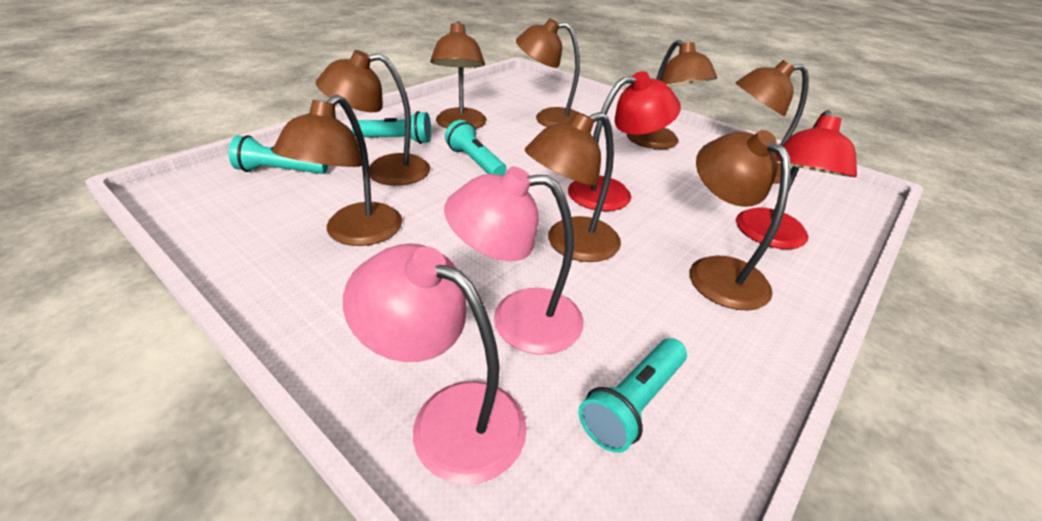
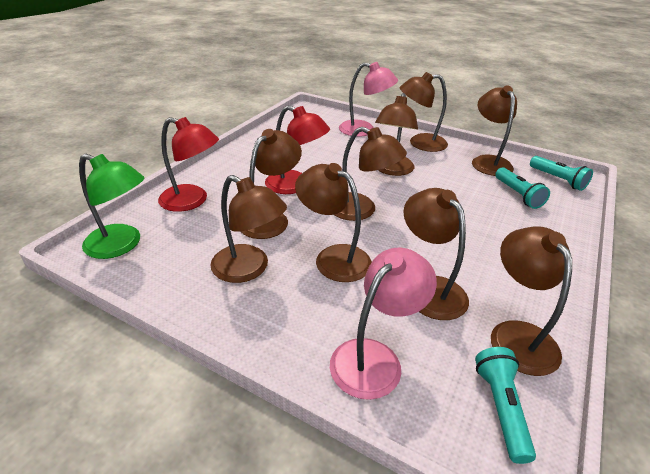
brown lamp: [272,95,402,246] [316,50,430,186] [430,21,487,129] [516,18,580,127] [525,112,621,262] [627,40,717,149] [690,130,791,311] [736,60,809,184] = 8 -> [210,175,287,283] [240,129,302,239] [295,163,372,282] [334,127,407,221] [375,93,418,176] [400,72,448,152] [403,188,469,320] [472,85,517,176] [491,226,572,376] = 9
green lamp: none = 0 -> [79,154,145,259] = 1
turquoise flashlight: [229,135,328,174] [352,111,431,144] [445,120,506,176] [579,338,687,453] = 4 -> [475,347,536,464] [495,167,550,209] [530,156,593,191] = 3

